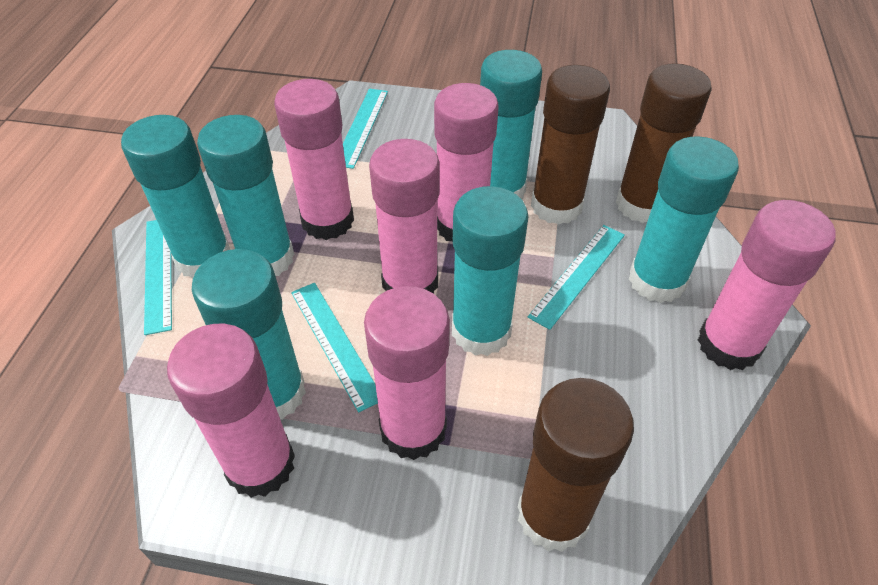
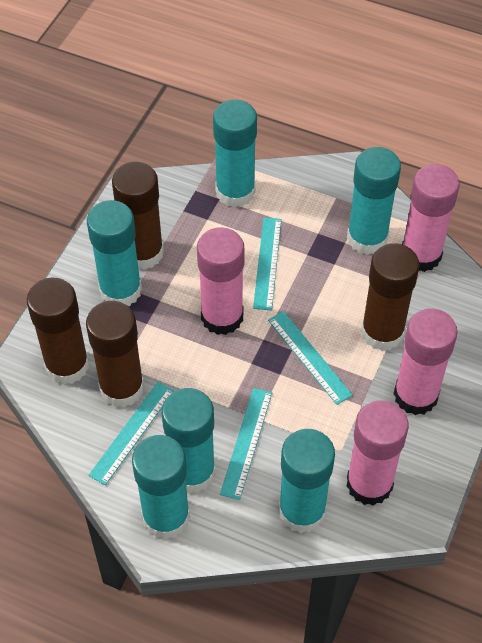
brown glue stick: [518,378,634,552] [531,65,610,225] [616,63,712,223] = 3 -> [27,278,89,385] [86,301,144,408] [112,162,164,270] [361,243,420,351] = 4
pink glue stick: [167,324,295,498] [274,79,354,240] [364,286,450,460] [369,139,440,294] [434,83,499,242] [698,200,836,370] = 6 -> [197,227,244,335] [347,400,409,506] [394,309,458,415] [402,164,460,272] = 4

